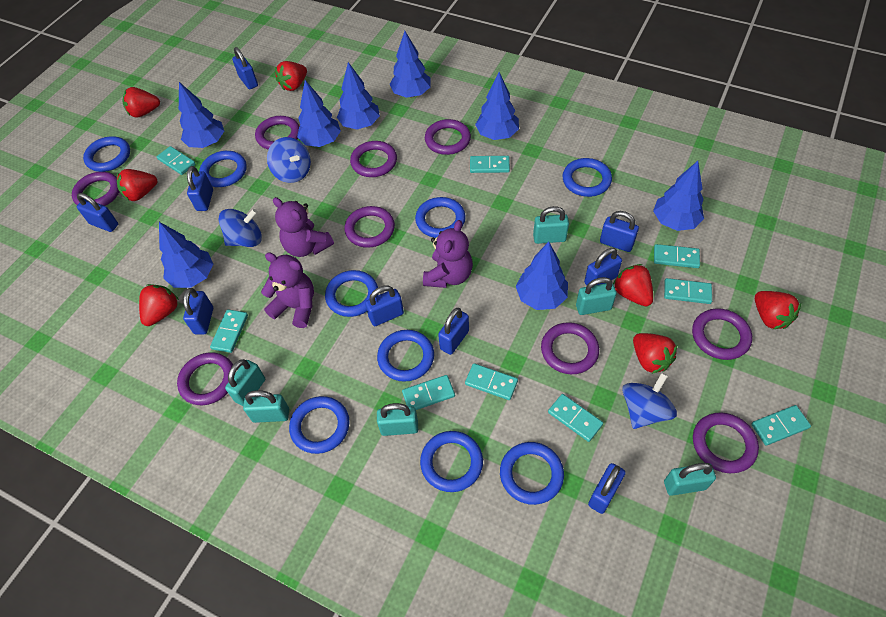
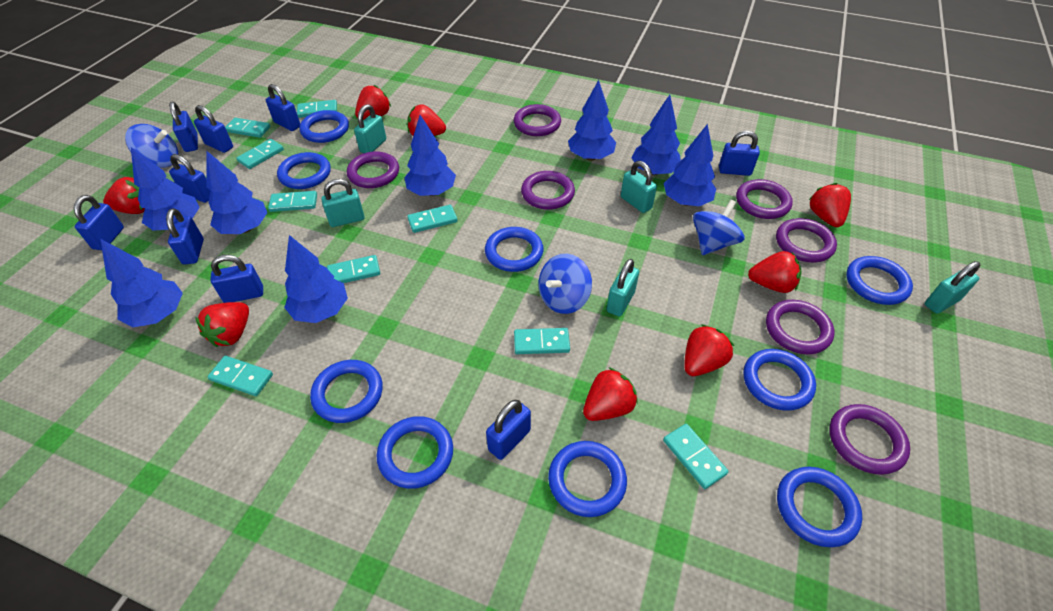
purple ring: [72,172,120,206] [177,352,233,405] [255,116,299,150] [344,206,395,248] [350,141,397,177] [425,119,471,155] [541,322,599,374] [692,308,752,360] [693,412,759,473] = 9 -> [347,151,399,188] [513,104,561,136] [521,171,575,210] [736,179,793,219] [766,300,834,354] [776,218,837,262] [829,404,910,475] = 7
purple teddy bear: [261,252,314,328] [273,197,334,257] [423,220,473,288] = 3 -> none = 0
red strawberry: [117,169,157,201] [122,87,160,118] [139,284,179,326] [275,61,307,91] [613,264,653,306] [633,333,677,374] [755,291,801,329] = 7 -> [103,177,145,214] [195,302,249,347] [355,85,391,120] [407,104,446,136] [583,367,638,421] [684,324,734,376] [748,251,802,293] [809,183,851,227] = 8
turquoise padlock: [225,359,265,406] [243,390,289,423] [377,403,418,436] [533,206,569,244] [576,277,616,315] [664,463,716,496] = 6 -> [321,179,365,227] [354,104,386,153] [607,259,639,317] [621,161,657,213] [925,261,980,314] = 5

